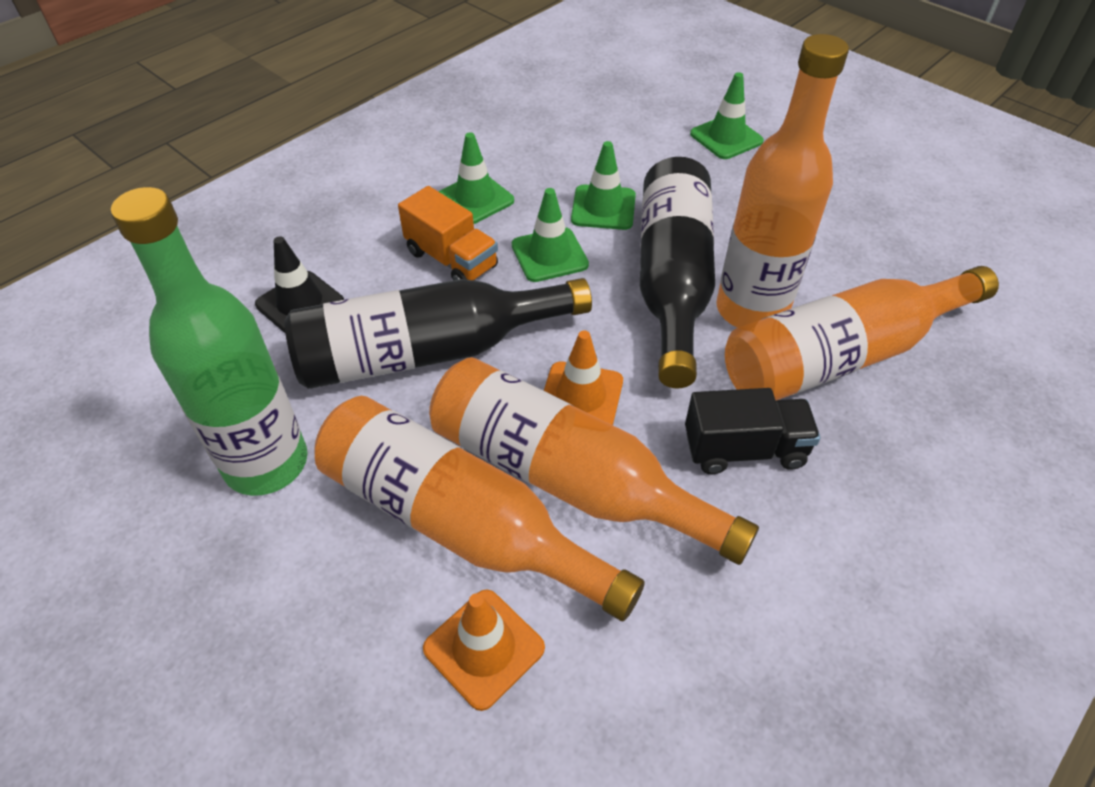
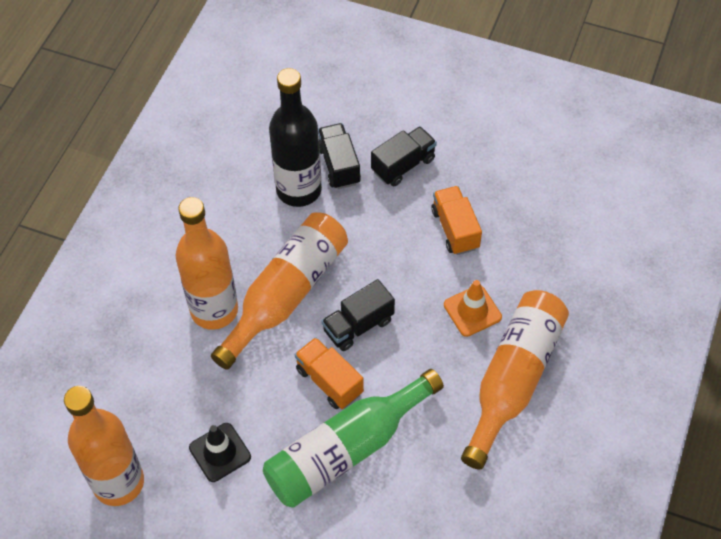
black bottle: [284,278,592,389] [640,157,715,388] = 2 -> [269,68,322,207] = 1
black truck: [685,388,820,474] = 1 -> [318,123,361,189] [322,279,395,351] [371,126,437,186] = 3
green traffic cone: [439,132,514,224] [512,188,589,282] [571,141,636,230] [690,72,764,159] = 4 -> none = 0
orange traffic cone: [423,589,545,711] [544,330,623,425] = 2 -> [444,280,502,337] = 1
orange truck: [398,186,498,281] = 1 -> [295,337,364,409] [431,186,482,255] = 2

